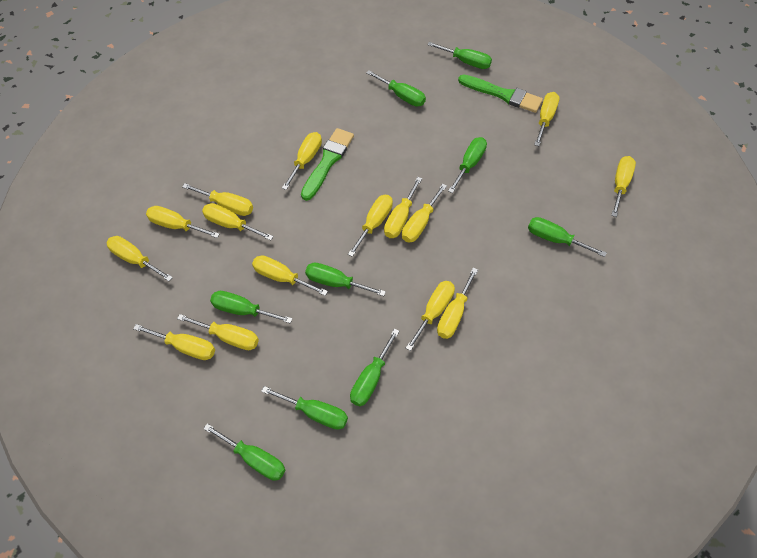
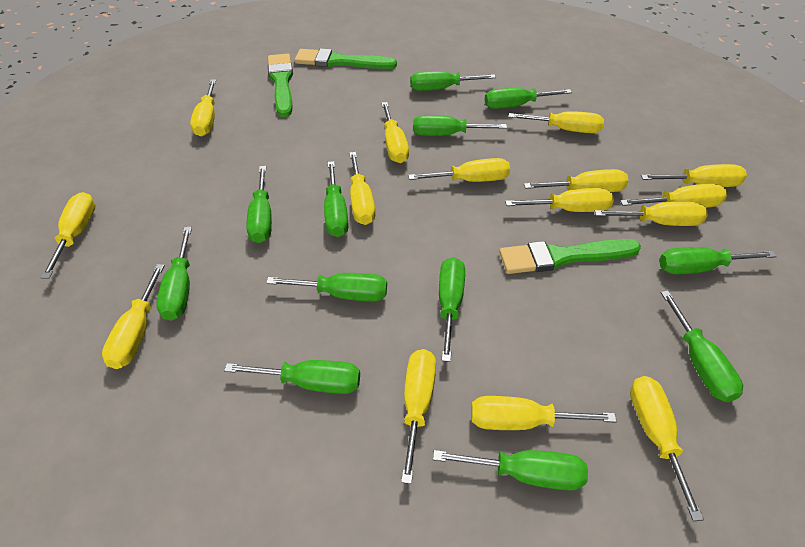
green brush: [301,128,354,201] [458,74,543,113] = 2 -> [268,54,293,117] [295,48,397,69] [499,239,641,274] = 3
green screwdriver: [203,424,285,481] [210,291,292,323] [261,386,348,430] [305,263,386,296] [350,329,399,406] [366,70,426,107] [427,42,492,69] [448,137,487,193] [528,217,606,257] = 9 -> [156,227,192,321] [224,360,360,394] [246,166,272,243] [266,273,387,302] [324,161,349,237] [410,71,496,91] [413,115,507,136] [433,450,588,491] [439,257,465,362] [485,88,572,109] [659,247,777,274] [661,291,743,402] = 12

